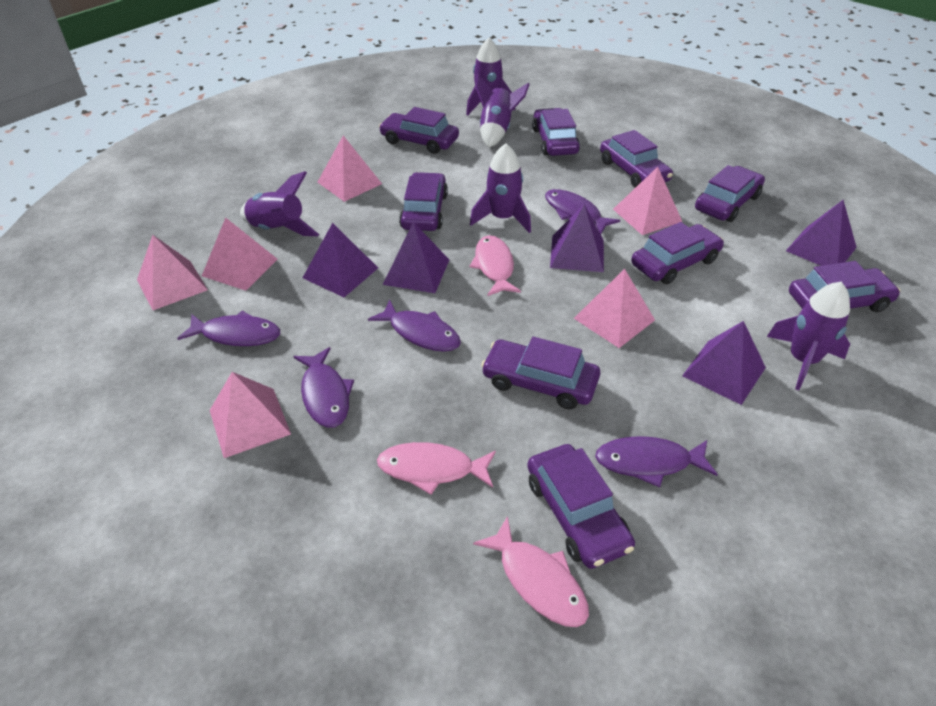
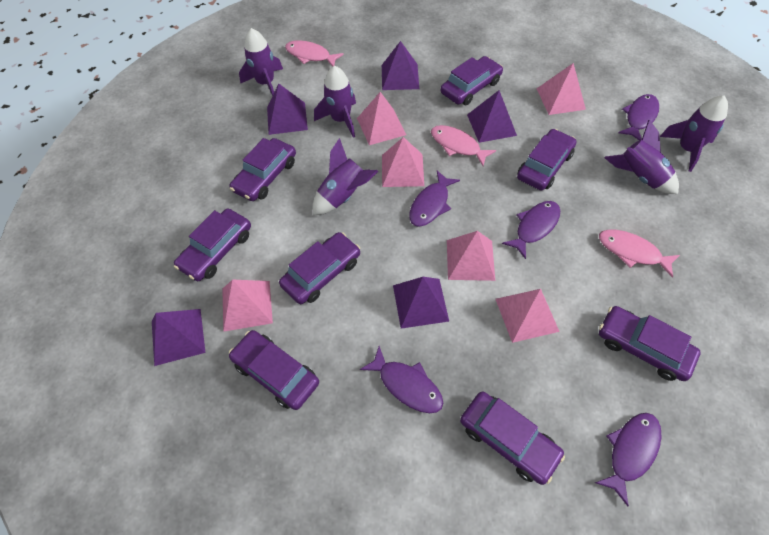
purple car: [379,107,459,154] [399,172,448,231] [481,337,600,410] [527,444,635,569] [532,108,580,156] [600,130,673,188] [631,222,724,284] [695,165,765,222] [789,261,900,312] = 9 -> [174,209,251,281] [229,138,296,201] [229,330,319,410] [279,232,360,304] [441,56,503,105] [460,392,565,485] [517,129,577,190] [599,306,701,381] = 8

